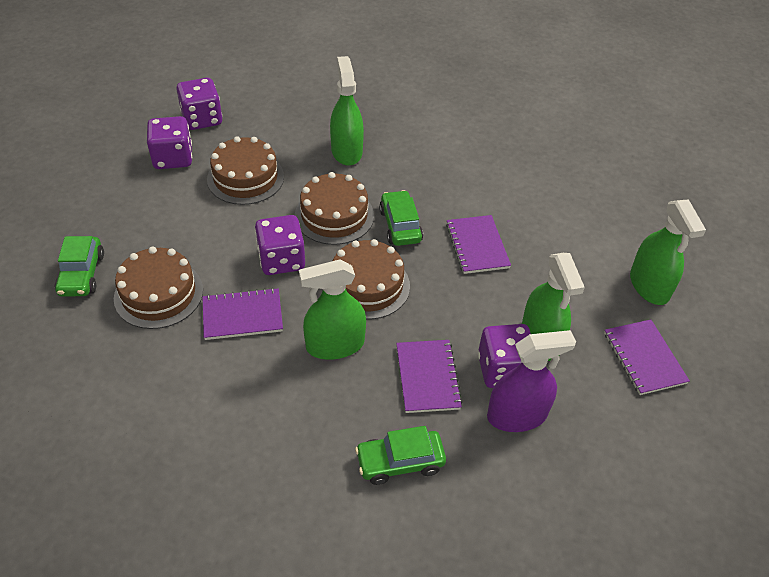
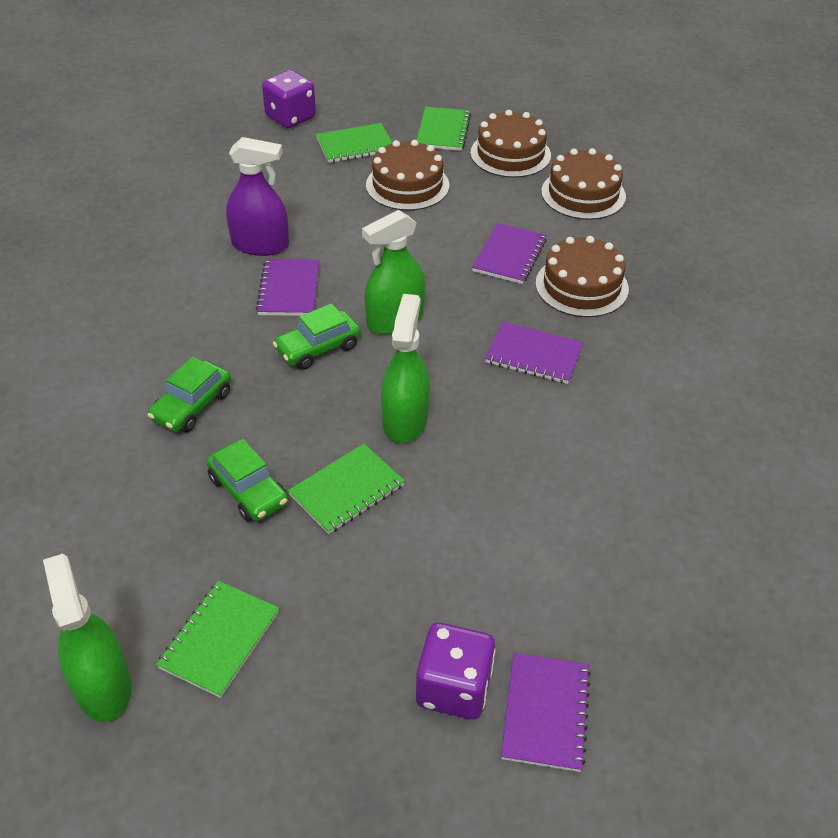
green notebook: none = 0 -> [156,581,279,698] [288,444,405,534] [316,123,393,163] [417,107,471,151] = 4
green spray bottle: [299,260,366,360] [330,56,364,166] [522,253,585,361] [630,200,706,305] = 4 -> [43,554,131,722] [362,210,425,334] [381,294,430,443] = 3
purple dice: [147,116,192,169] [176,78,222,130] [255,215,305,275] [478,324,531,388] = 4 -> [262,70,316,128] [416,622,496,720] = 2

